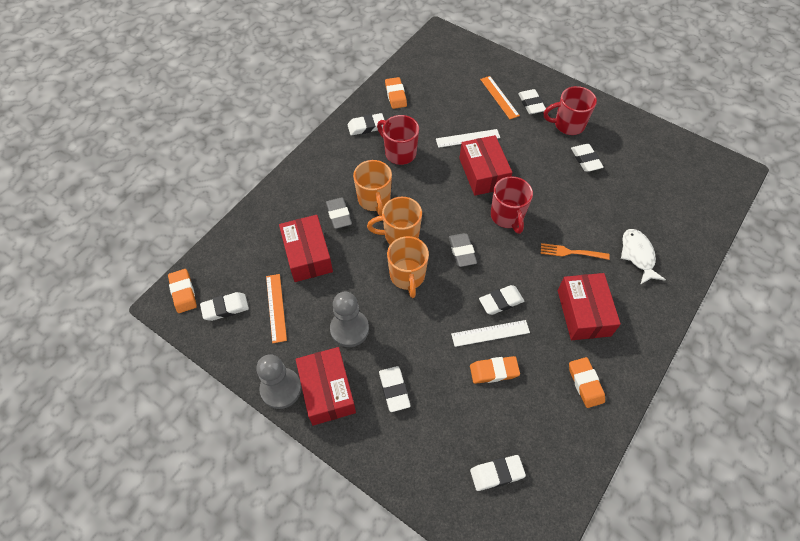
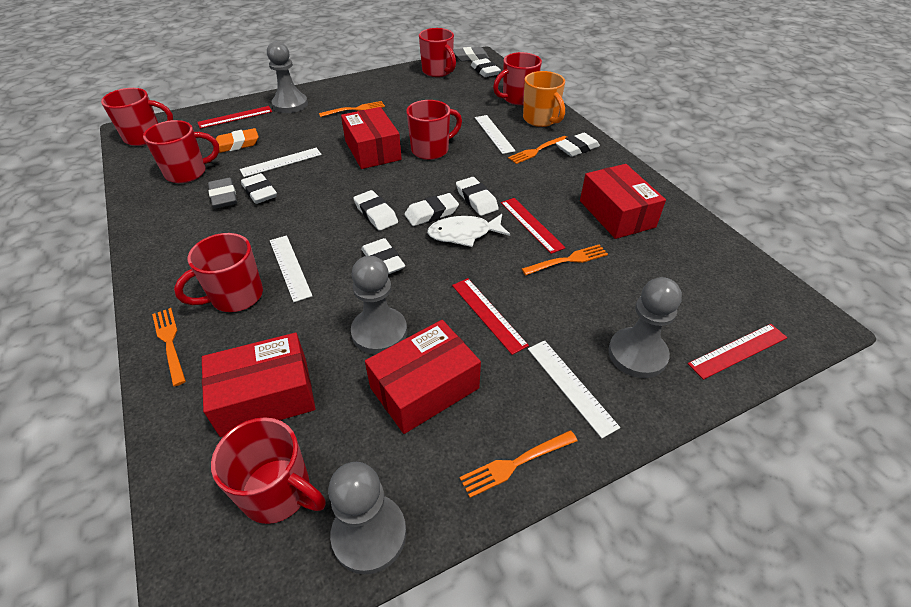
grey pawn: [256,354,302,409] [330,292,369,347] = 2 -> [267,41,308,113] [328,462,406,575] [351,256,407,355] [608,277,682,378] = 4
orange eraser: [168,269,197,313] [385,77,407,109] [470,356,520,384] [569,357,605,408] = 4 -> [216,128,259,153] = 1
orange fork: [541,243,610,260] = 1 -> [152,308,186,386] [319,101,385,117] [460,430,578,498] [508,136,567,164] [522,244,608,275] = 5
orange mug: [353,160,392,216] [367,197,422,244] [387,236,429,298] = 3 -> [523,71,565,127] = 1
orange ruler: [266,274,287,343] [480,76,520,119] = 2 -> none = 0
red mug: [377,115,419,165] [491,176,533,234] [544,86,597,135] = 3 -> [101,88,173,146] [143,120,219,183] [174,233,263,312] [211,417,326,524] [406,100,462,160] [419,28,456,77] [493,52,542,105] = 7
red ruler: none = 0 -> [197,106,272,129] [452,278,529,355] [501,198,566,254] [688,324,787,380] = 4
white ruler: [436,129,500,148] [451,320,530,347] = 2 -> [240,148,322,177] [270,235,312,302] [475,115,516,154] [528,341,620,438] = 4

